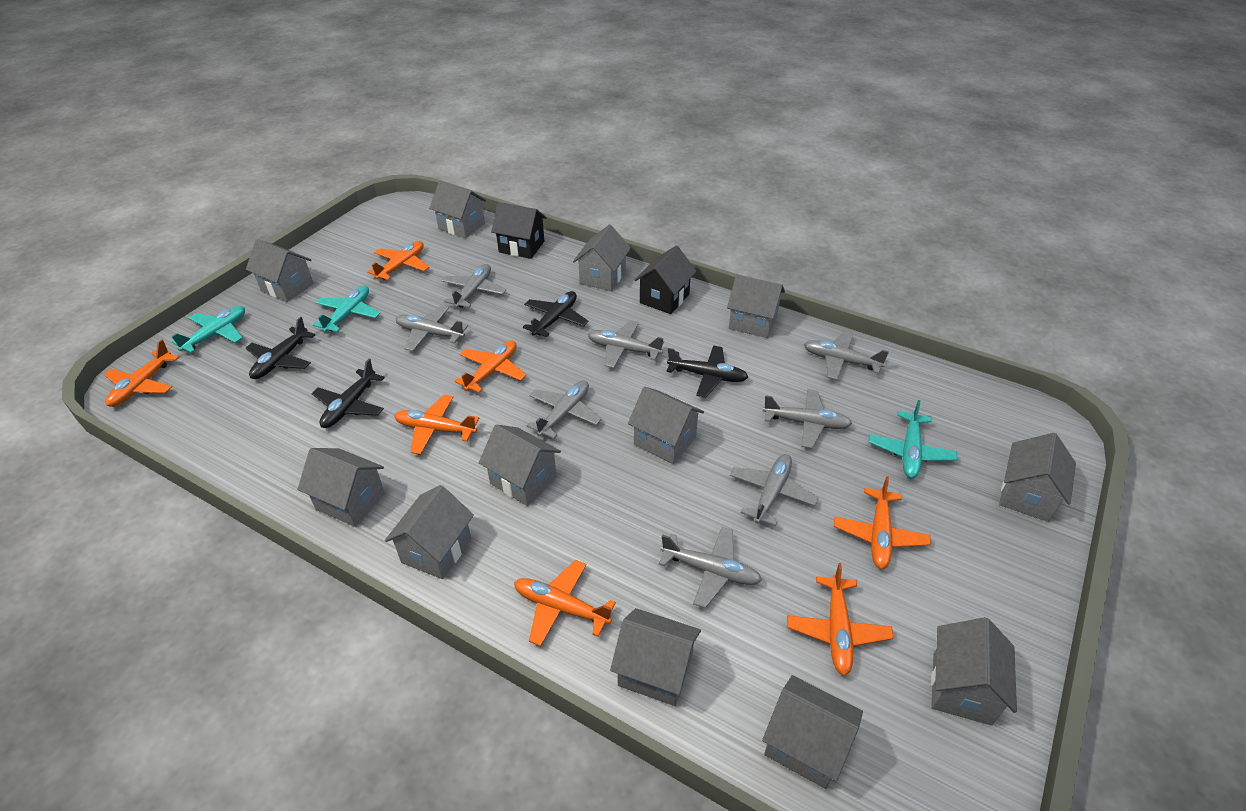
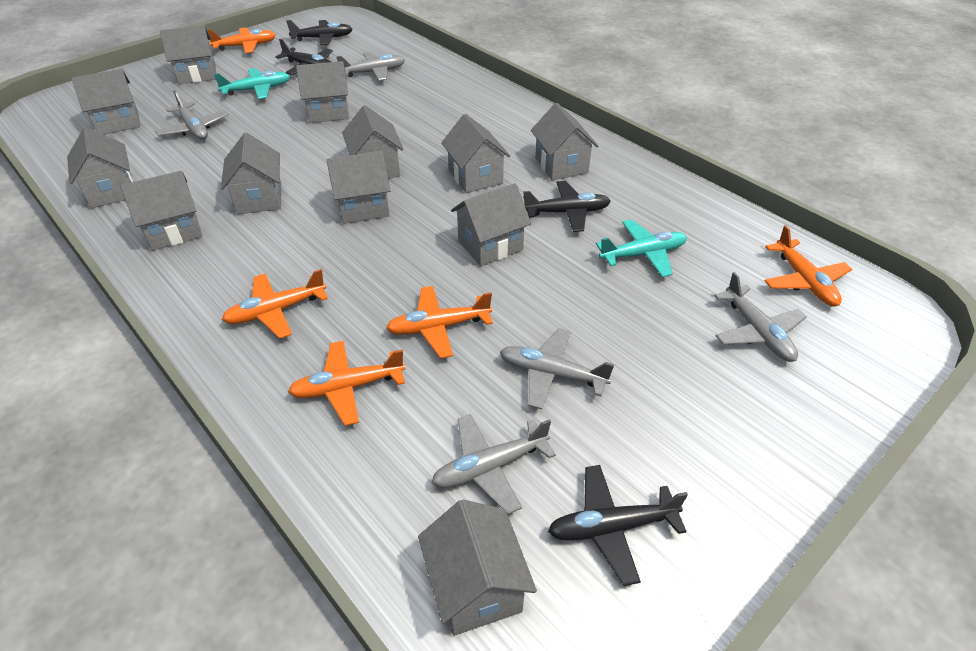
black house: [491,202,547,259] [634,245,697,314] = 2 -> none = 0
grey plane: [396,305,468,351] [442,264,506,308] [527,380,602,439] [588,320,664,368] [659,527,762,608] [730,454,819,526] [763,389,852,448] [804,331,889,380] = 8 -> [155,90,229,140] [336,52,405,81] [431,414,556,514] [500,328,614,409] [714,272,807,362] = 5
orange plane: [104,339,179,407] [367,241,429,280] [394,395,479,455] [454,340,526,393] [514,560,616,646] [787,563,894,676] [834,476,931,569] = 7 -> [207,27,276,53] [222,269,328,339] [288,341,405,426] [386,286,493,358] [765,225,852,307] = 5
turquoise plane: [171,306,245,353] [313,285,380,332] [869,400,957,478] = 3 -> [214,68,290,99] [596,220,687,277] = 2

